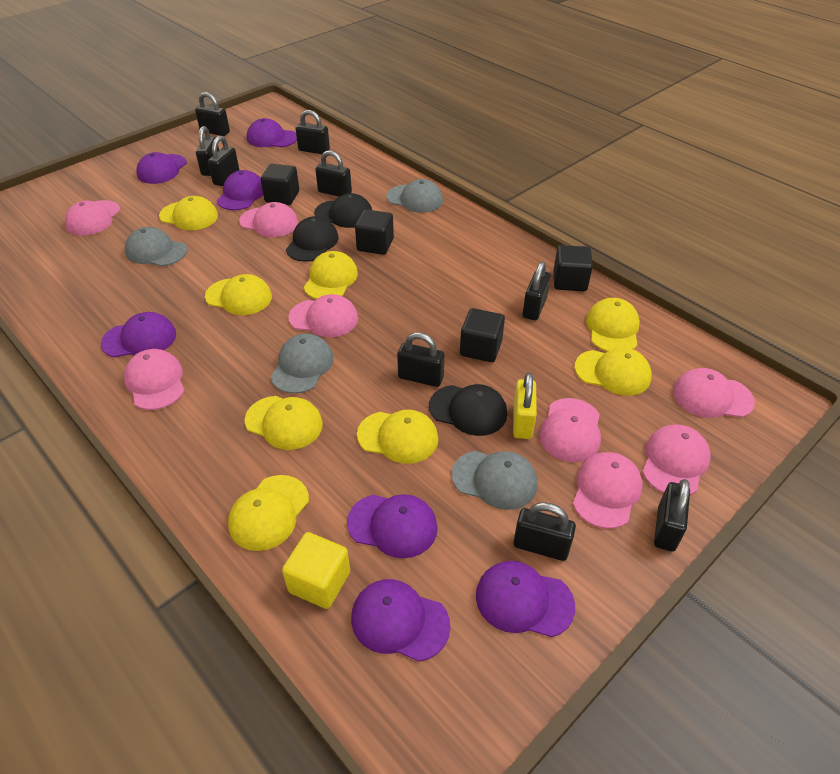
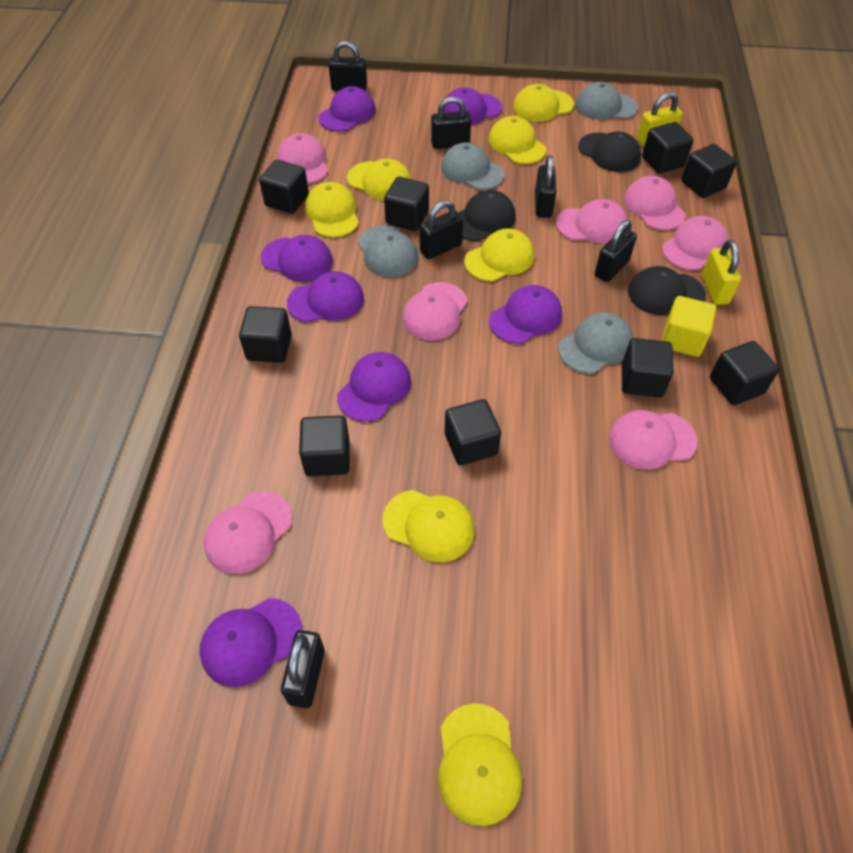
black cube: [261,164,299,205] [355,209,394,255] [460,308,505,362] [554,245,593,291] = 4 -> [239,306,292,363] [259,160,309,214] [299,415,350,476] [384,177,429,231] [445,399,501,465] [622,338,674,397] [642,122,694,174] [681,144,737,198] [710,341,779,405] = 9
black padlock: [195,92,230,136] [196,126,219,176] [208,136,240,186] [296,110,330,154] [315,150,352,197] [397,332,445,387] [513,502,576,561] [522,261,551,320] [654,479,690,552] = 9 -> [281,630,325,708] [329,41,367,91] [420,200,463,259] [431,96,471,149] [535,155,557,218] [595,220,637,282] = 6
pink cap: [65,200,120,236] [124,349,184,410] [239,202,298,237] [288,294,358,337] [539,398,601,462] [573,452,643,529] [642,425,711,495] [673,368,755,418] = 8 -> [204,491,292,574] [278,133,328,184] [403,282,468,341] [556,199,627,244] [609,410,698,470] [624,176,686,230] [662,216,728,270] = 7
yellow cap: [159,196,218,230] [205,274,272,315] [228,475,309,551] [245,396,323,450] [304,251,358,299] [357,410,438,464] [575,348,652,396] [586,298,640,352] = 8 -> [305,182,359,237] [347,159,411,201] [382,490,475,562] [438,703,522,826] [464,228,534,281] [488,116,546,164] [513,84,574,122] = 7
yellow padlock: [513,373,537,439] = 1 -> [637,92,682,147] [702,240,741,305] = 2

